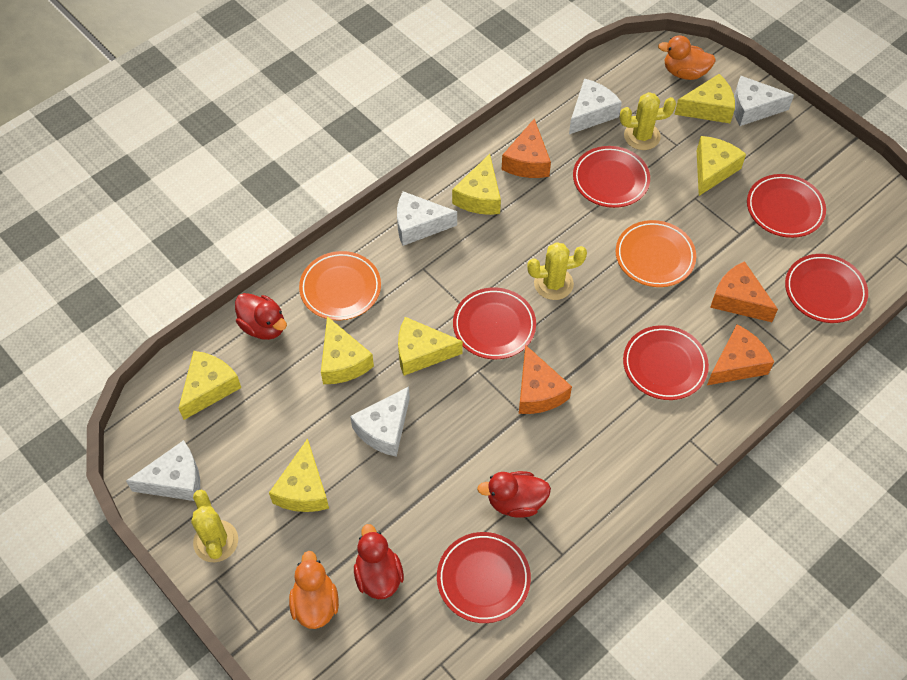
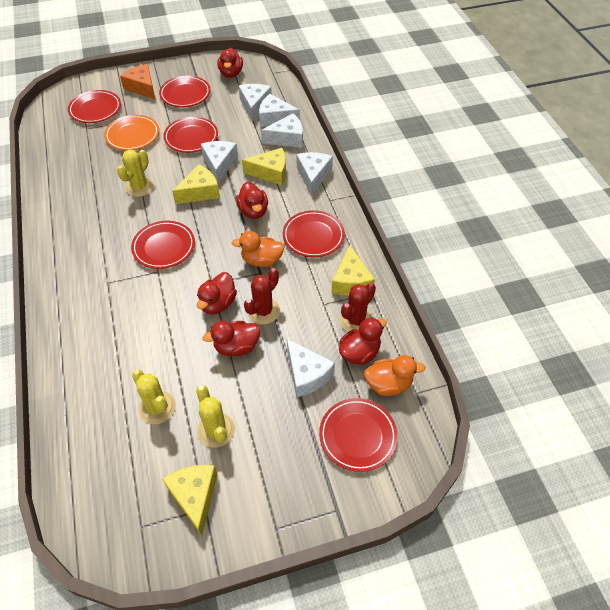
orange cheese: [501,119,551,178] [519,345,572,414] [707,325,774,385] [710,261,778,322] = 4 -> [120,64,155,99] = 1
orange plate: [299,251,381,320] [616,220,696,287] = 2 -> [104,115,159,151] = 1
red cactus: none = 0 -> [244,268,280,325] [340,283,376,332] = 2
red duck: [235,293,287,340] [354,524,404,599] [477,471,551,518] = 3 -> [197,272,237,315] [202,321,260,356] [218,48,243,78] [236,182,268,219] [339,317,387,365] = 5
white cheese: [126,440,200,501] [350,386,410,457] [397,191,457,246] [569,78,622,134] [734,76,794,126] = 5 -> [201,141,238,183] [238,84,272,122] [259,94,300,127] [261,113,303,148] [287,339,335,397] [296,152,333,196] = 6
yellow cheese: [179,351,241,420] [269,438,329,512] [321,316,374,384] [398,317,463,376] [452,154,501,215] [674,74,735,123] [697,136,746,196] = 7 -> [162,465,218,536] [172,164,220,204] [242,148,286,185] [332,246,375,296] = 4

